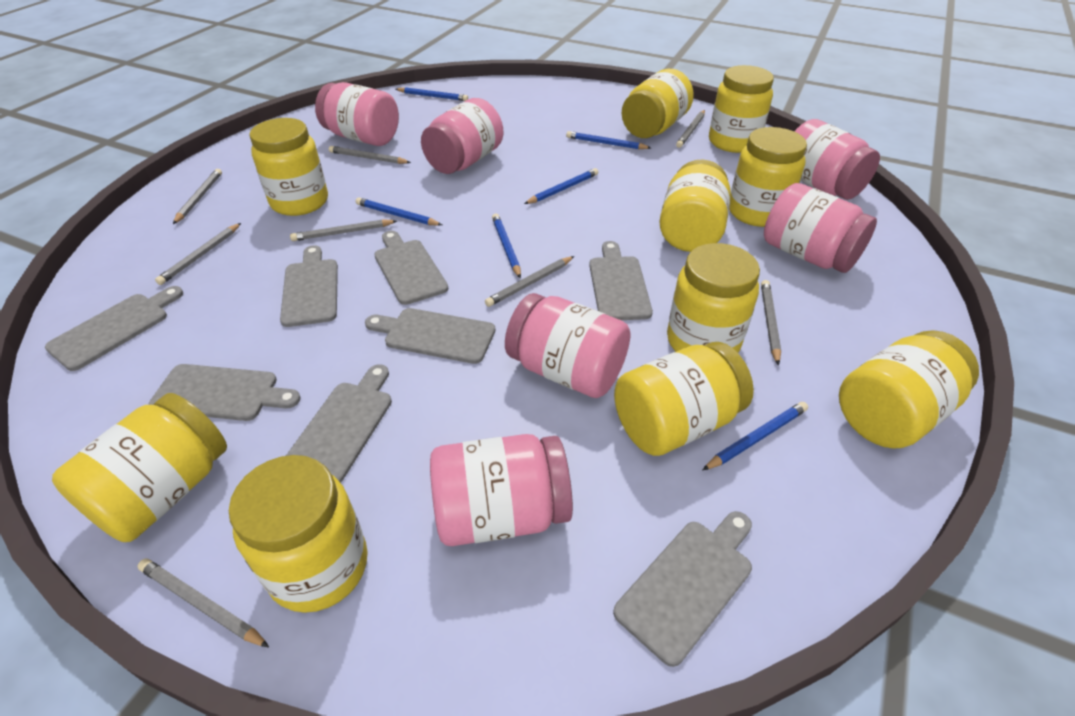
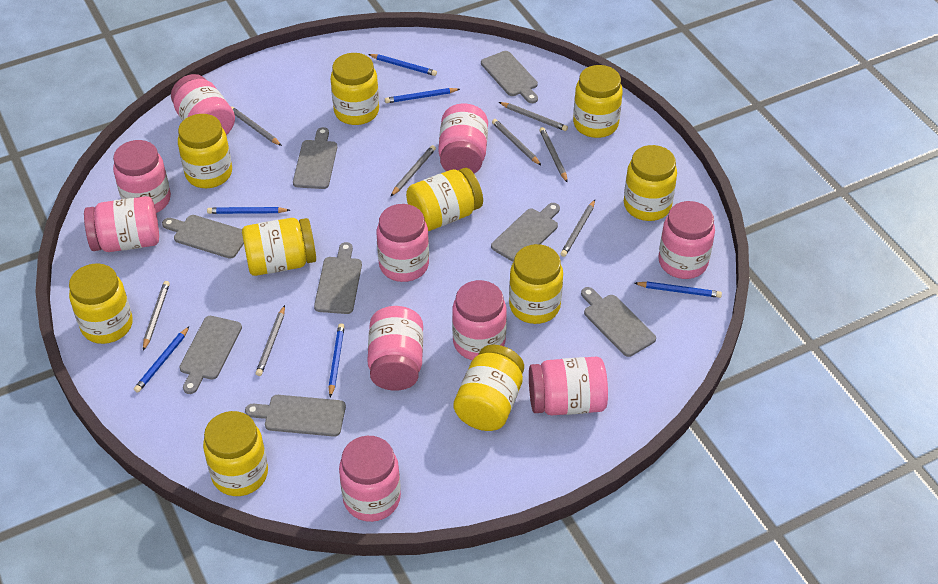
pink jar: [315,82,399,146] [421,98,503,174] [430,434,573,546] [505,293,630,398] [764,183,877,273] [794,119,880,200] = 6 -> [84,196,159,252] [113,140,171,213] [171,74,235,135] [339,436,401,522] [367,306,423,391] [376,204,429,282] [438,103,488,174] [452,280,507,360] [529,357,608,415] [658,201,715,279] = 10

